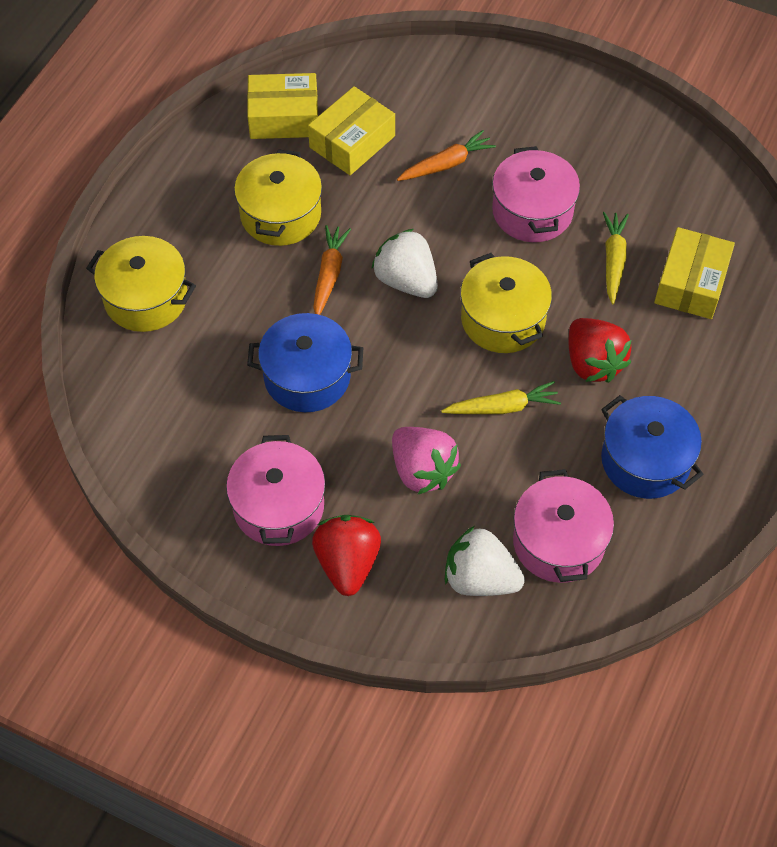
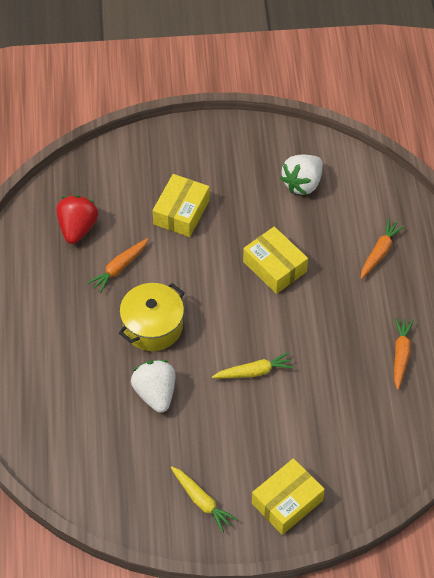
blue pot: [247,313,363,412] [601,395,704,499] = 2 -> none = 0
orange carrot: [313,225,351,315] [397,130,496,181] = 2 -> [87,238,148,293] [361,219,405,279] [394,318,414,390] = 3
pink pot: [226,435,325,546] [492,146,580,242] [513,469,614,583] = 3 -> none = 0
pink strawberry: [392,427,461,494] = 1 -> none = 0
red strawberry: [312,515,381,596] [569,318,631,383] = 2 -> [56,195,98,244] = 1
yellow pot: [86,236,196,332] [234,149,322,246] [460,253,552,353] = 3 -> [119,283,185,351] = 1

